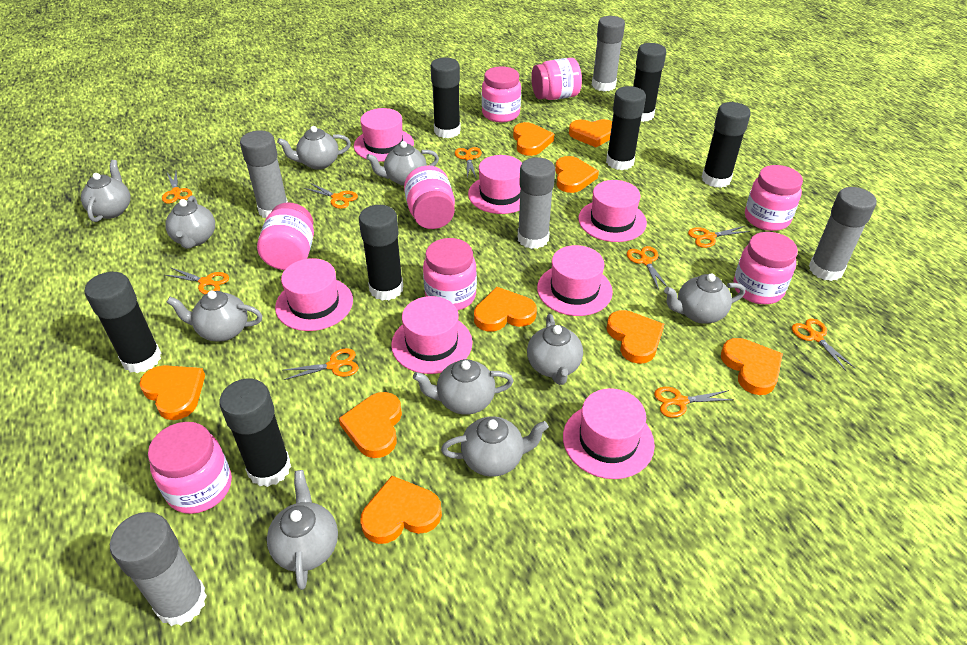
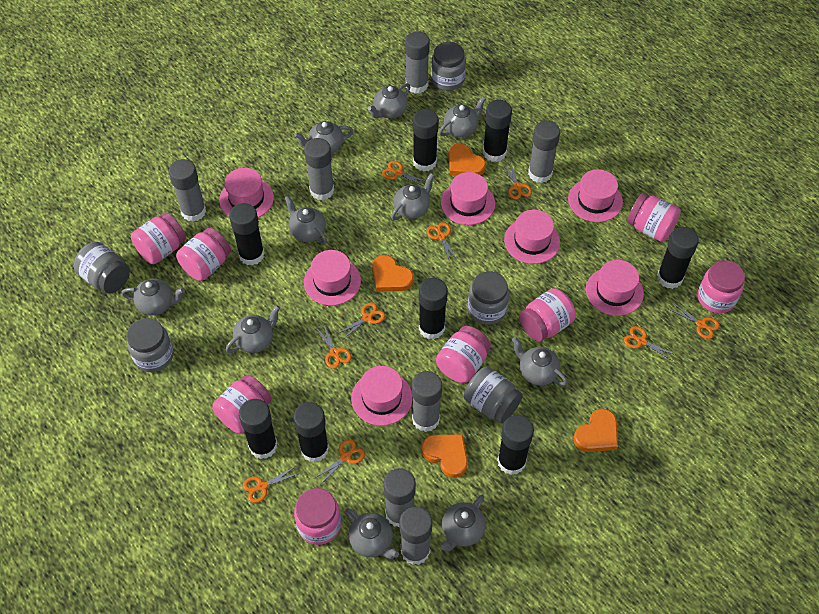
black glue stick: [85,272,161,373] [219,379,291,487] [359,205,403,301] [431,58,461,138] [606,86,646,170] [633,43,666,122] [702,102,751,188] = 7 -> [229,203,265,266] [239,399,277,459] [293,402,329,463] [413,109,439,172] [419,278,448,339] [483,100,512,162] [497,415,534,475] [657,227,699,289] = 8
grey glue stick: [110,512,207,626] [240,130,288,218] [518,157,555,249] [592,16,625,91] [809,187,877,281] = 5 -> [169,159,206,222] [304,138,334,201] [383,468,416,528] [399,507,432,565] [405,31,430,94] [412,371,442,432] [528,121,560,183] = 7
grey jar: none = 0 -> [74,242,130,294] [127,318,174,372] [431,42,466,91] [464,366,523,423] [468,271,509,325] = 5
orange heart: [140,365,205,420] [339,392,402,458] [361,476,442,544] [474,287,537,332] [513,122,554,156] [555,156,599,193] [569,119,612,147] [606,310,664,364] [721,338,783,395] = 9 -> [372,255,414,292] [421,435,468,478] [448,143,486,176] [574,409,618,452] = 4

